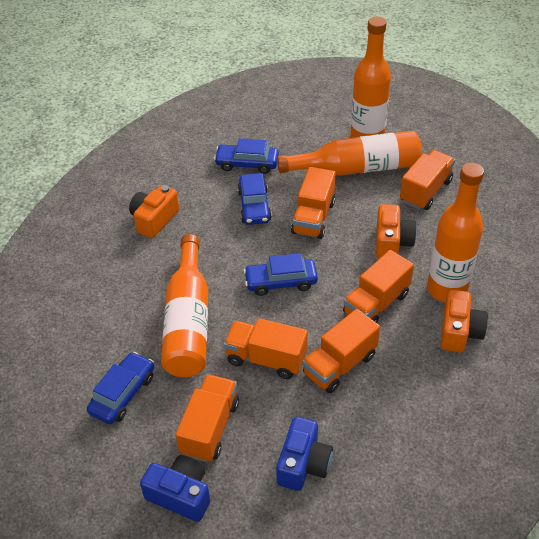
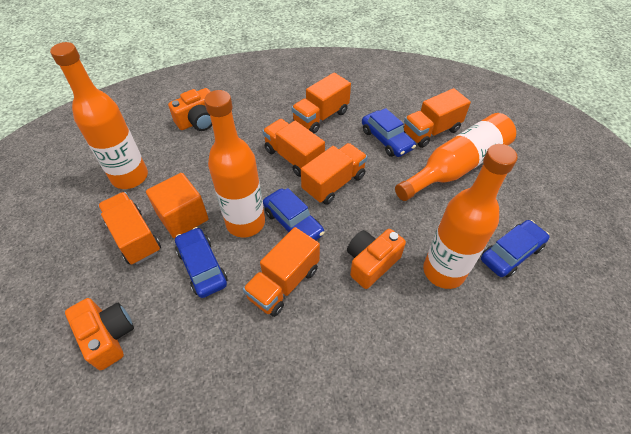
blue camera: [140,455,210,522] [276,417,333,491] = 2 -> none = 0
orange cube: none = 0 -> [146,173,209,238] = 1

